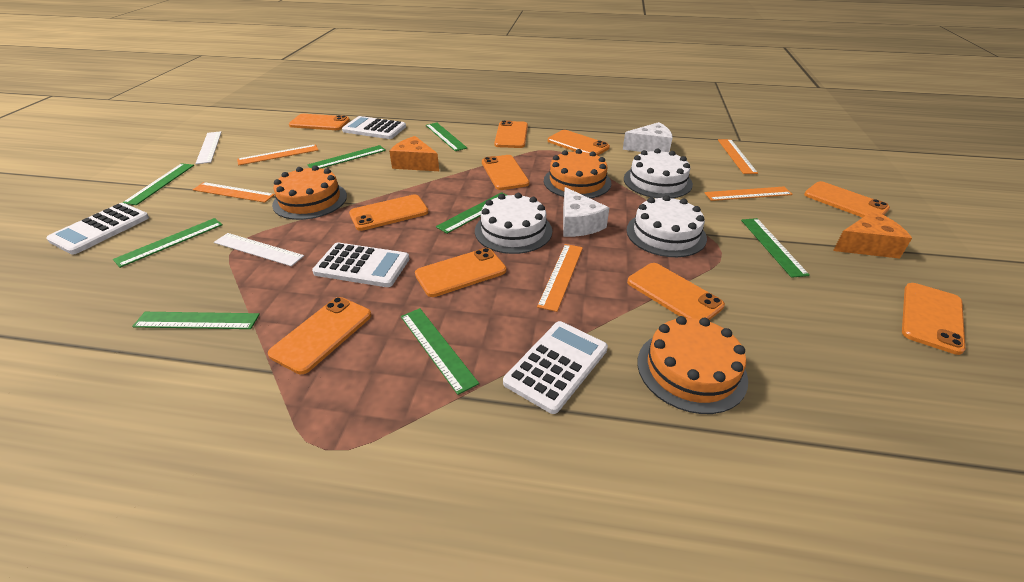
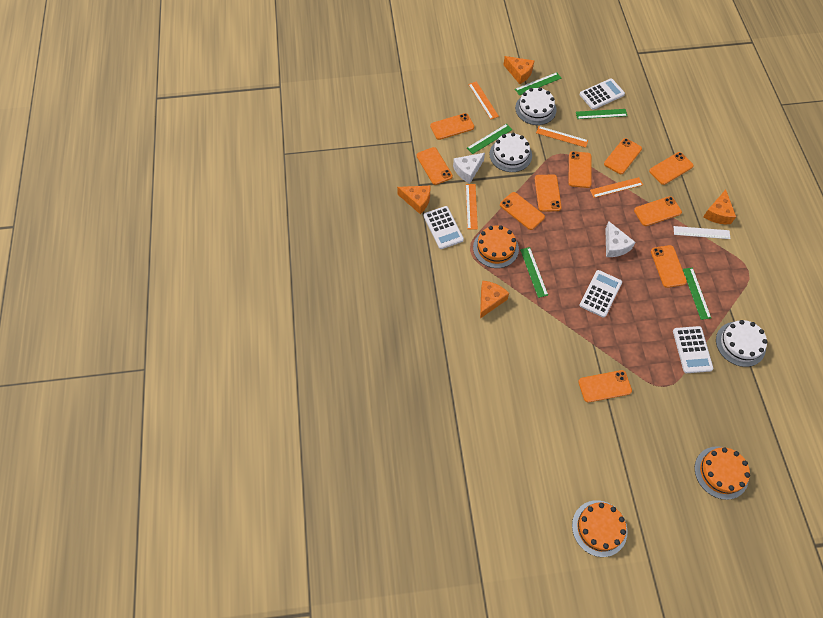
green ruler: [113,218,223,268] [122,163,194,205] [132,312,260,329] [307,145,386,168] [401,308,479,395] [426,123,467,151] [436,192,507,234] [741,218,810,278] = 8 -> [467,124,513,154] [515,72,562,95] [520,247,548,298] [576,109,627,119] [683,268,711,320] = 5
orange cheese: [389,136,439,171] [833,211,912,259] = 2 -> [397,186,431,214] [480,281,509,318] [503,56,535,84] [703,190,736,224] = 4
orange ruler: [193,182,275,203] [237,144,318,165] [537,244,583,312] [704,187,793,201] [718,139,758,174] = 5 -> [466,184,478,230] [468,81,499,119] [536,126,588,148] [590,177,643,198] = 4
white ruler: [195,131,222,164] [214,233,304,266] = 2 -> [673,226,730,239] = 1

